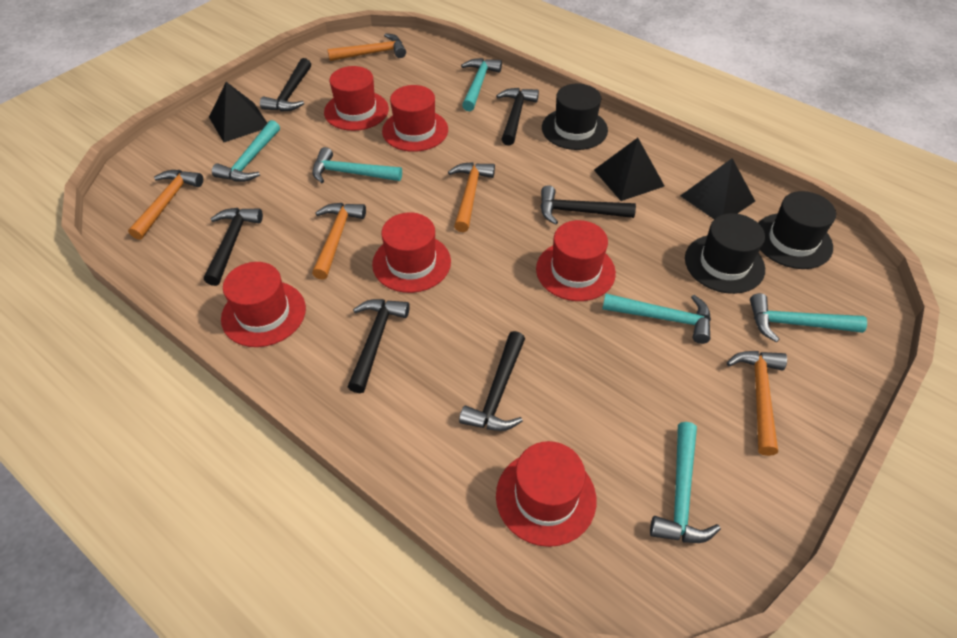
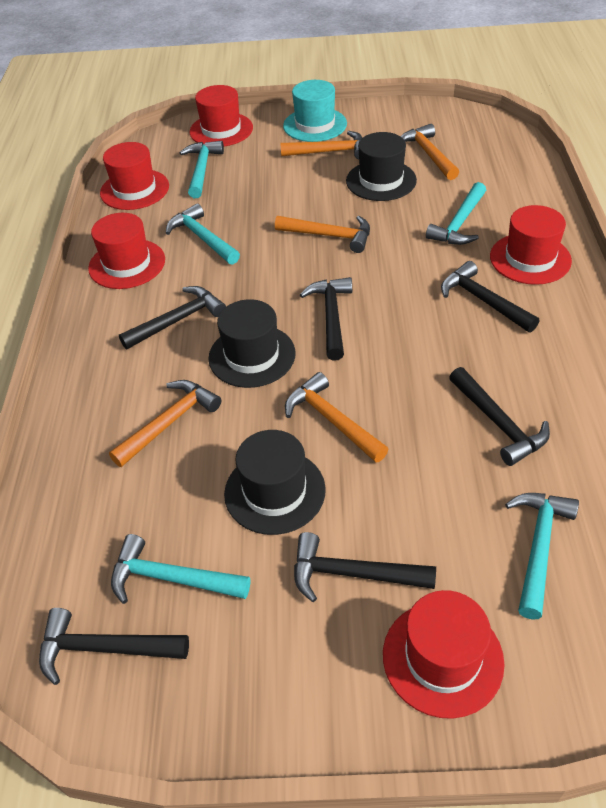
black pyramid: [209,82,267,142] [594,138,664,201] [680,158,755,219] = 3 -> none = 0
red hat: [221,262,306,347] [324,66,389,131] [372,212,451,293] [382,85,448,152] [496,441,596,547] [536,220,616,301] = 6 -> [88,213,165,289] [100,142,169,210] [189,85,253,146] [383,590,505,719] [490,205,572,285] = 5
turquoise hammer: [212,120,280,182] [312,147,402,183] [461,58,502,111] [602,293,711,344] [650,422,721,543] [750,293,867,342] = 6 -> [111,534,250,604] [166,203,240,264] [180,141,224,198] [426,182,486,245] [505,493,579,620] = 5
turquoise hat: none = 0 -> [283,80,347,142] = 1

